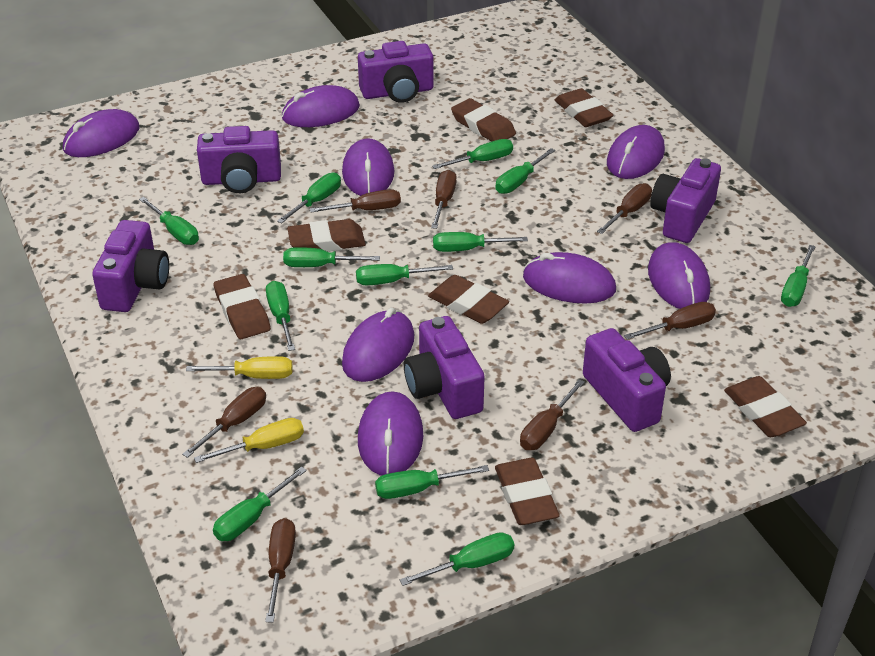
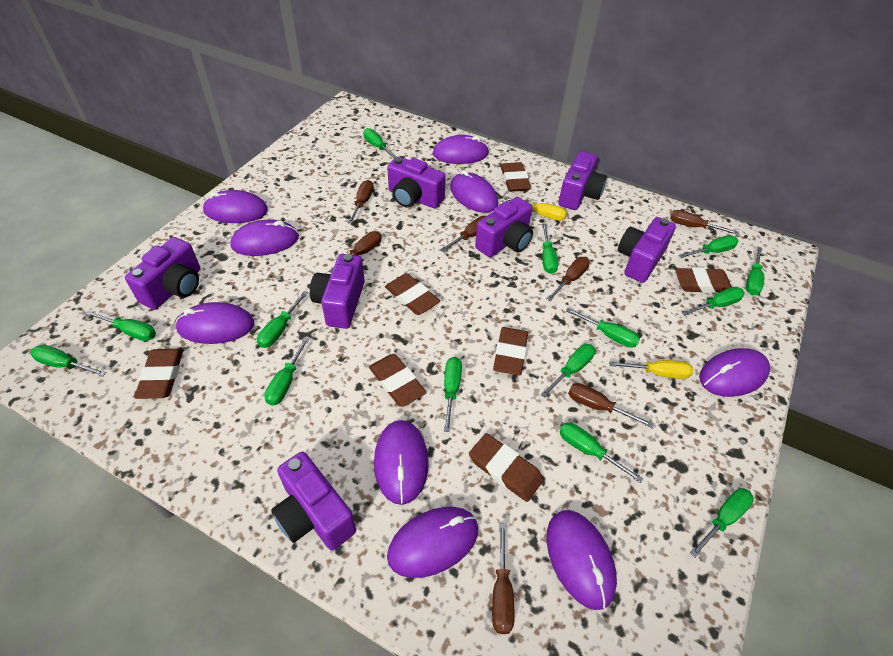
green screwdriver: [139,197,199,245] [213,466,307,541] [266,281,295,351] [277,173,341,224] [283,247,380,267] [356,264,453,285] [375,465,489,499] [400,532,514,586] [432,139,513,169] [433,232,528,252] [496,148,555,194] [781,245,816,307] = 12 -> [31,345,107,376] [85,311,156,341] [257,291,308,348] [264,337,310,405] [363,128,396,159] [444,357,462,432] [541,344,595,398] [542,223,558,274] [559,422,643,483] [566,308,640,348] [678,235,739,258] [682,287,744,316] [690,488,754,558] [746,247,764,295] = 14
purple camera: [92,220,169,312] [197,126,281,193] [358,41,433,103] [404,316,485,419] [583,328,671,432] [650,158,721,243] = 6 -> [125,237,200,310] [271,452,356,550] [310,254,365,329] [387,156,446,208] [475,197,533,257] [559,151,607,210] [618,217,676,283] = 7
purple mouse: [63,109,140,157] [282,85,360,127] [342,138,394,196] [342,308,414,382] [358,391,423,476] [523,252,616,304] [607,125,665,179] [648,242,710,309] = 8 -> [175,302,254,344] [203,190,268,223] [230,220,299,256] [374,420,429,505] [387,507,478,578] [433,135,489,164] [450,170,498,213] [547,510,617,610] [699,348,770,397] = 9

